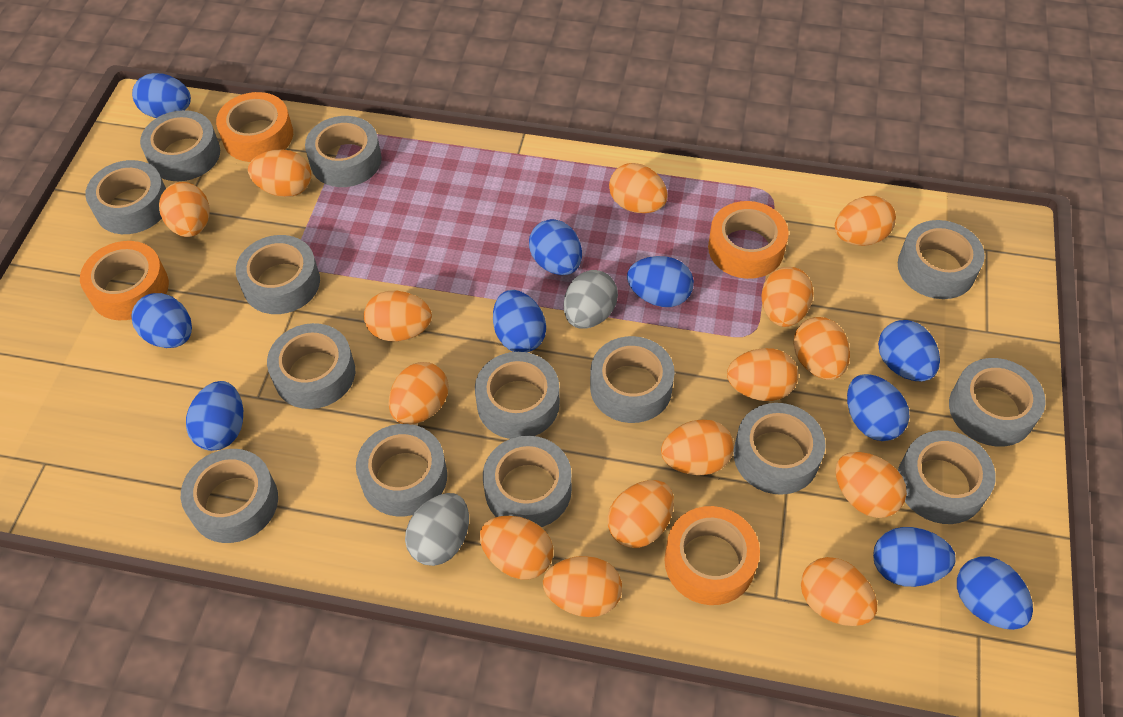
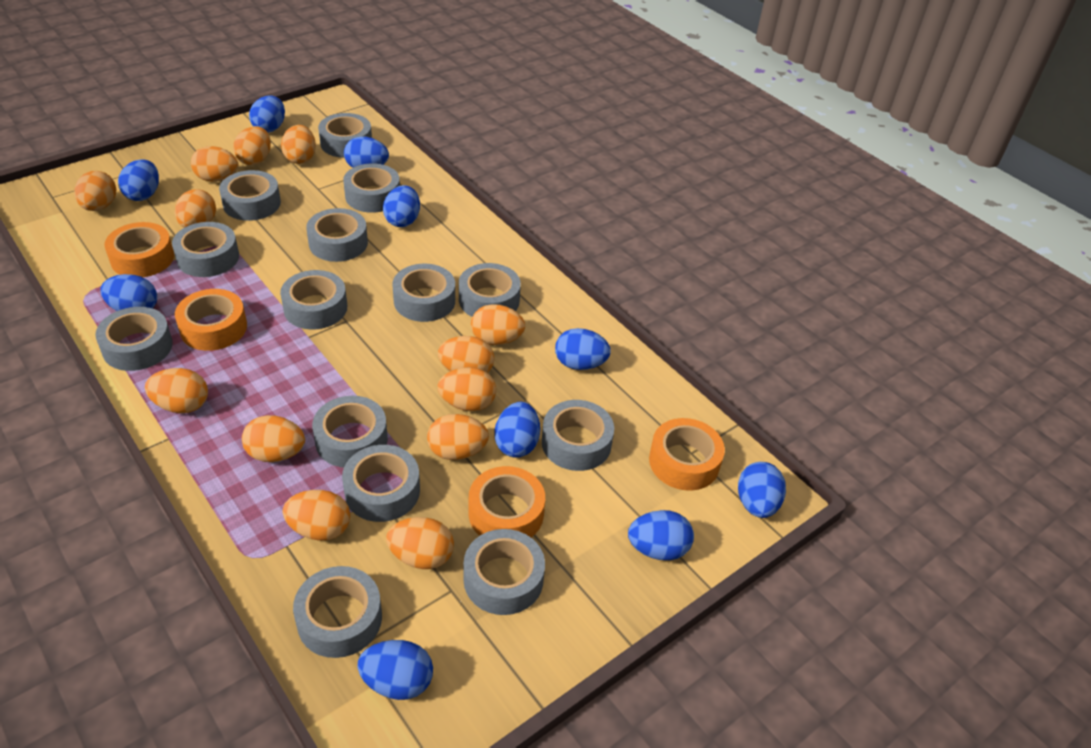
grey egg: [405,493,469,566] [564,270,618,329] = 2 -> none = 0
orange egg: [159,182,209,237] [248,149,311,197] [364,291,432,341] [389,362,449,425] [480,516,553,579] [543,556,622,617] [607,480,674,548] [609,163,668,213] [661,419,734,475] [727,348,799,401] [761,267,814,327] [793,317,850,380] [801,557,877,626] [835,196,896,246] [835,452,907,518] = 15 -> [74,171,116,211] [145,368,208,413] [175,189,216,228] [191,146,238,182] [233,126,271,166] [242,415,305,462] [281,125,316,164] [283,490,350,541] [386,517,454,569] [427,414,489,460] [437,367,496,411] [438,336,494,373] [471,304,525,345] = 13

